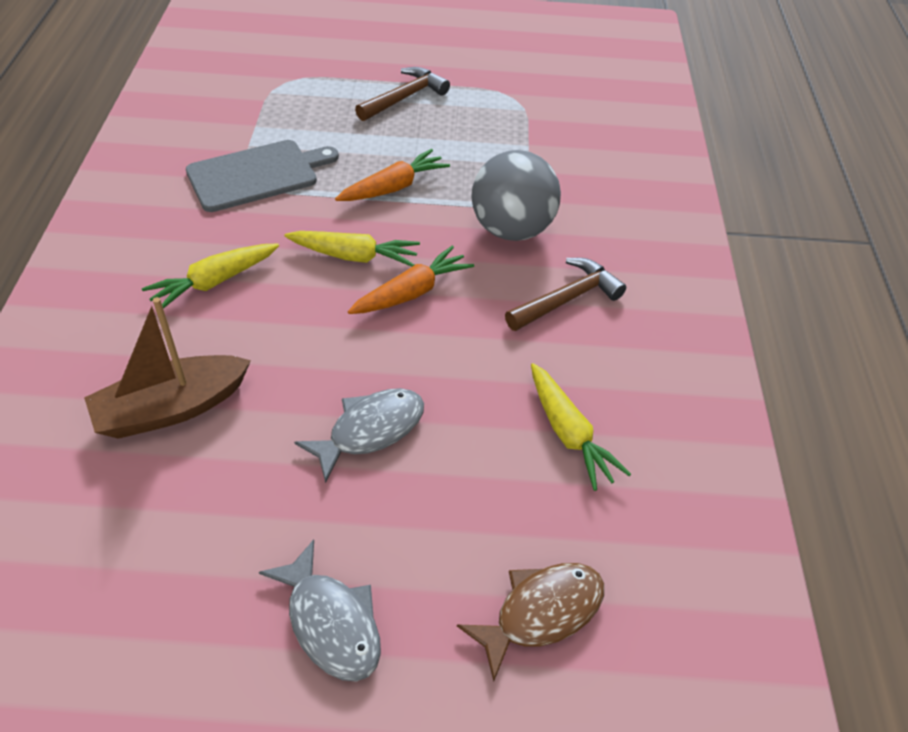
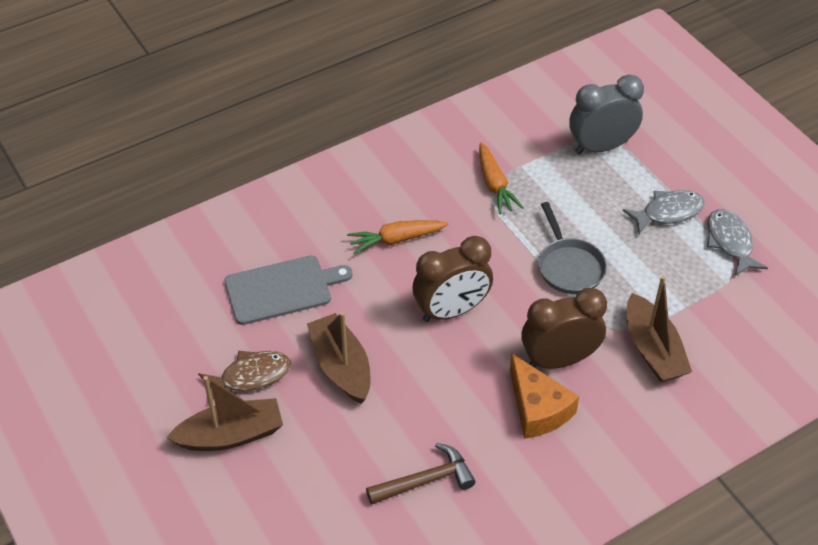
brown boat: [84,297,251,439] = 1 -> [166,376,283,451] [307,312,371,404] [627,276,692,382] = 3
brown clock: none = 0 -> [412,236,493,322] [521,288,607,369] = 2
brown hammer: [355,67,450,121] [505,258,626,331] = 2 -> [366,443,476,505] = 1
grey ball: [471,150,561,241] = 1 -> none = 0
grey clock: none = 0 -> [569,74,644,154] = 1
grey pan: none = 0 -> [538,202,607,294] = 1
orange cheese: none = 0 -> [510,353,579,439] = 1
yellow carrot: [142,244,279,309] [285,231,420,267] [531,363,631,491] = 3 -> none = 0

